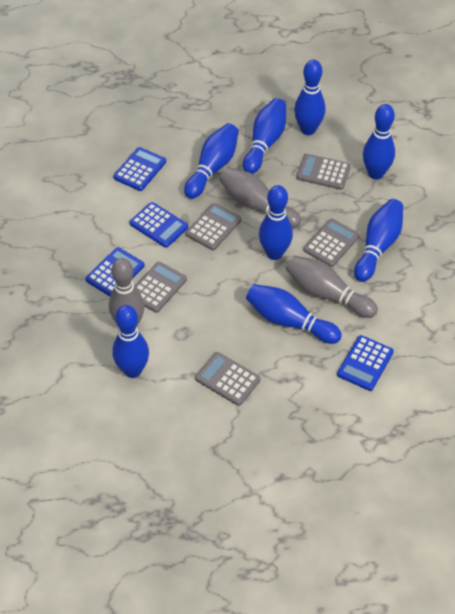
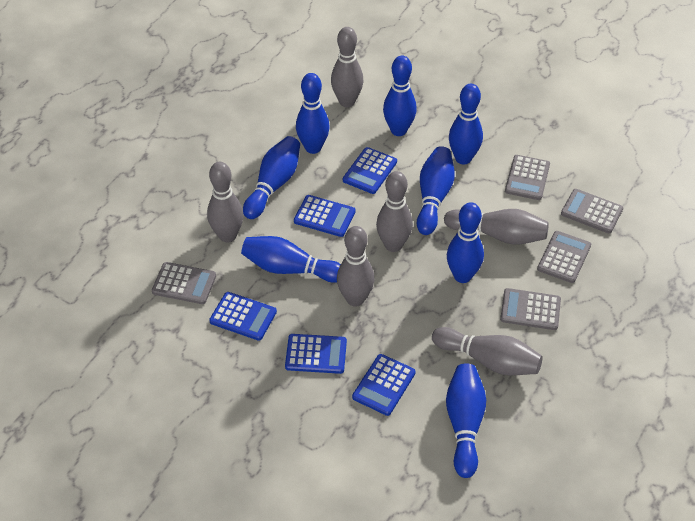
blue calculator: [85,247,145,296] [113,147,166,191] [129,202,188,248] [337,335,394,391] = 4 -> [209,292,277,341] [285,334,347,374] [294,195,356,237] [343,147,397,194] [352,354,416,416] = 5
grey bowling pin: [109,258,145,327] [219,167,301,228] [286,255,378,318] = 3 -> [207,162,243,242] [331,27,364,107] [337,226,374,306] [376,171,413,252] [432,327,543,375] [444,209,549,245] = 6

